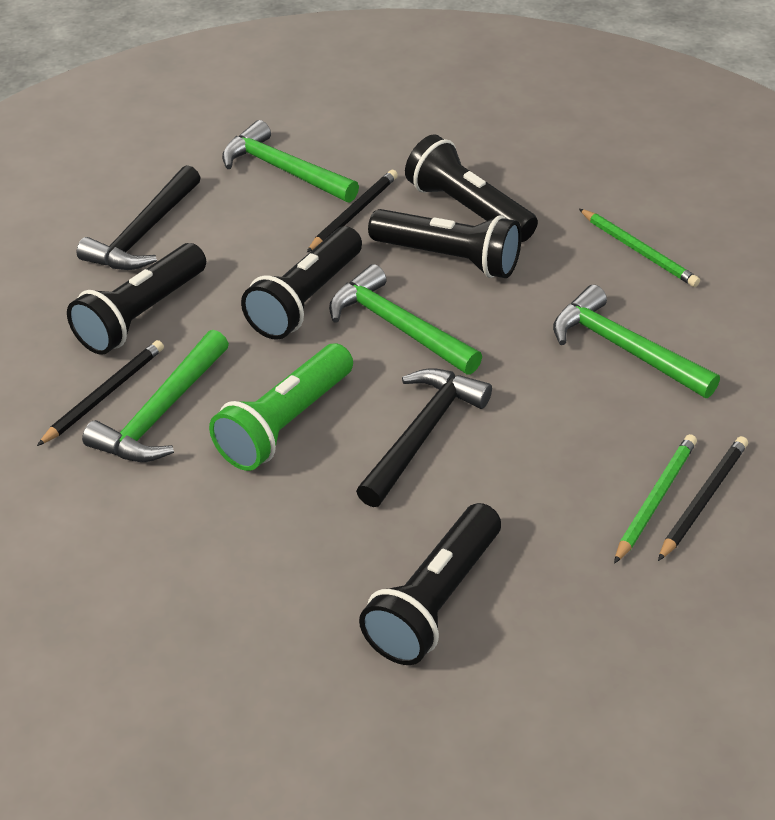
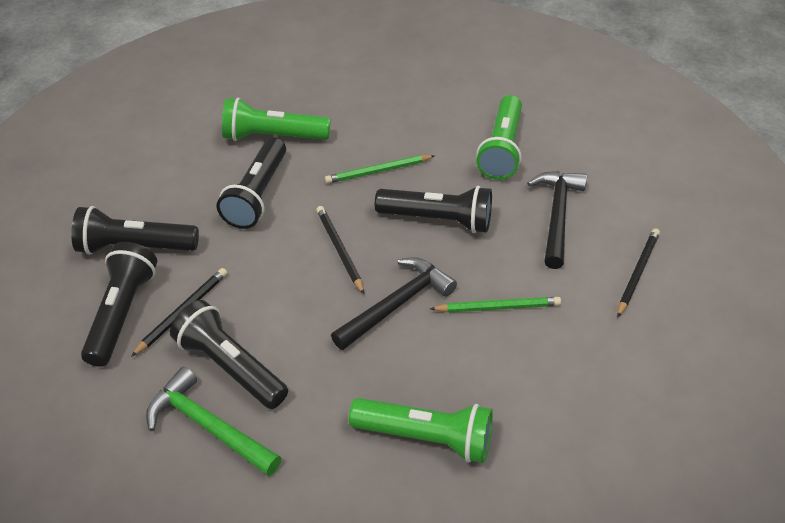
green flashlight: [209,343,353,471] = 1 -> [222,97,331,141] [349,398,493,463] [476,95,522,180] = 3
green hammer: [82,330,229,462] [222,120,359,203] [329,264,482,375] [553,285,720,398] = 4 -> [146,367,281,476] = 1

